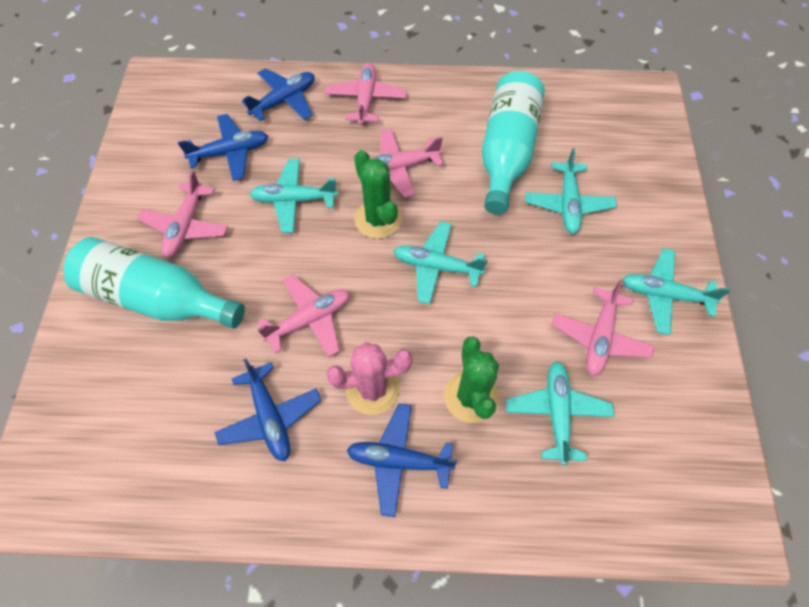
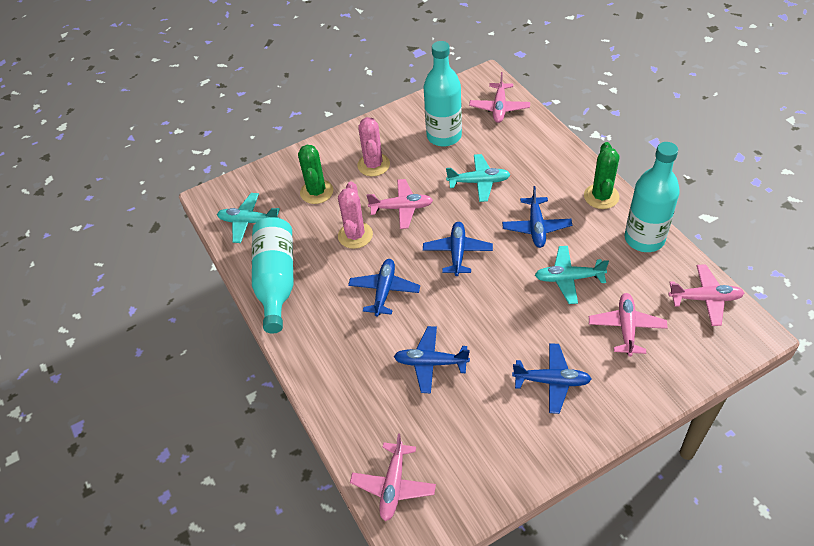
blue plane: [178,114,268,181] [215,359,321,461] [242,68,315,121] [347,403,457,517] = 4 -> [348,259,420,317] [394,326,470,393] [423,222,493,276] [502,186,572,248] [512,343,591,414] = 5
pink cactus: [326,342,413,415] = 1 -> [338,181,373,249] [357,117,390,176] = 2
turquoise bottle: [63,237,245,328] [482,71,544,214] = 2 -> [252,217,294,334] [424,41,462,147] [625,142,680,252] = 3
turquoise plane: [250,159,338,233] [393,221,487,304] [506,361,615,465] [525,148,617,234] [622,248,731,335] = 5 -> [217,193,280,243] [446,154,511,202] [535,246,609,304] = 3

